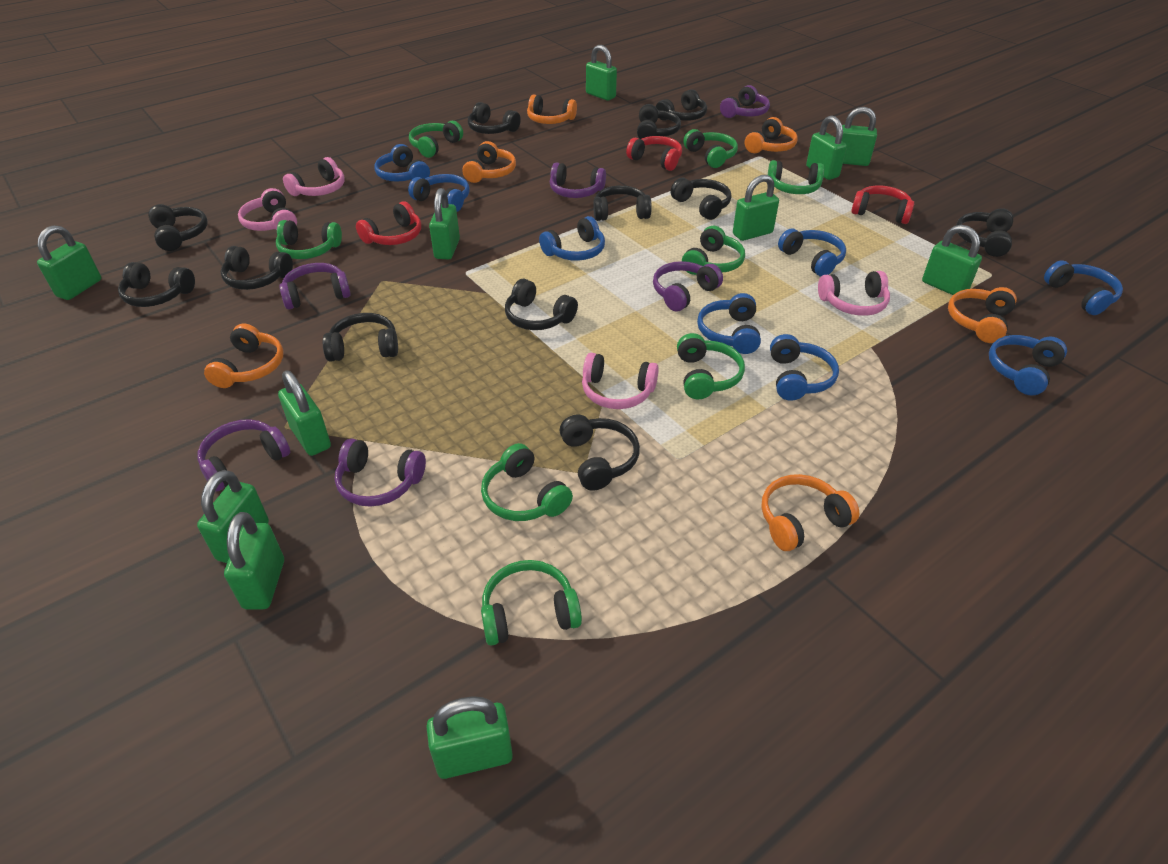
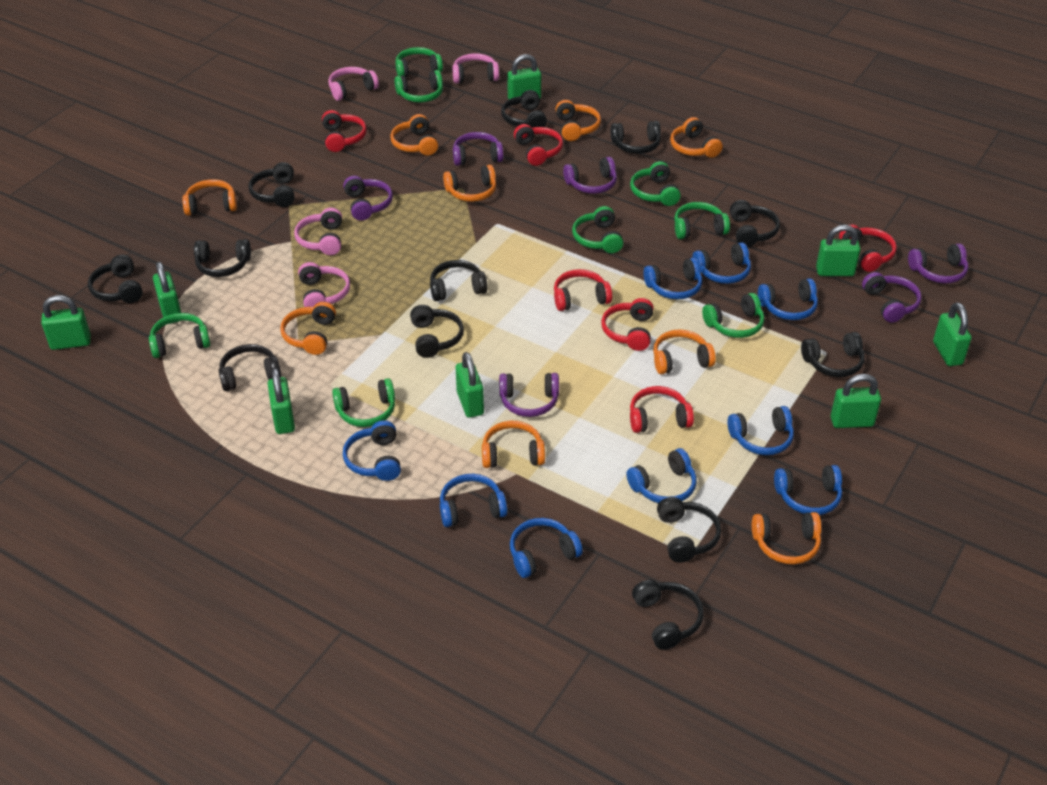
blue headphones: [375,144,430,182] [408,174,469,212] [539,216,605,261] [697,293,761,354] [770,334,839,401] [778,228,846,277] [989,335,1067,396] [1044,260,1123,315] = 8 -> [343,420,401,481] [440,474,507,527] [510,518,583,578] [626,448,697,503] [643,258,702,300] [692,243,751,284] [727,406,794,455] [758,278,818,320] [774,465,842,515] = 9
green padlock: [37,225,101,300] [197,470,269,563] [224,512,284,609] [278,370,331,456] [426,696,513,779] [429,188,460,260] [586,45,617,101] [733,175,779,241] [806,115,847,180] [841,107,877,166] [922,225,982,295] = 11 -> [41,295,91,350] [153,262,181,324] [268,368,295,434] [456,352,484,418] [507,54,541,99] [816,225,861,276] [831,374,881,428] [933,302,972,366] = 8
orange headphones: [204,324,283,388] [462,141,516,183] [527,95,577,124] [745,117,798,153] [762,474,859,551] [948,287,1017,343] = 6 -> [182,179,237,216] [280,302,336,355] [390,114,438,156] [443,165,496,202] [482,421,545,468] [556,100,601,141] [653,329,716,375] [670,117,723,158] [752,512,821,565] = 9
red headphones: [356,201,421,245] [626,136,682,171] [851,186,914,224] = 3 -> [322,110,367,152] [514,124,563,166] [554,269,612,311] [601,298,654,351] [630,386,694,433] [839,224,897,272] = 6

